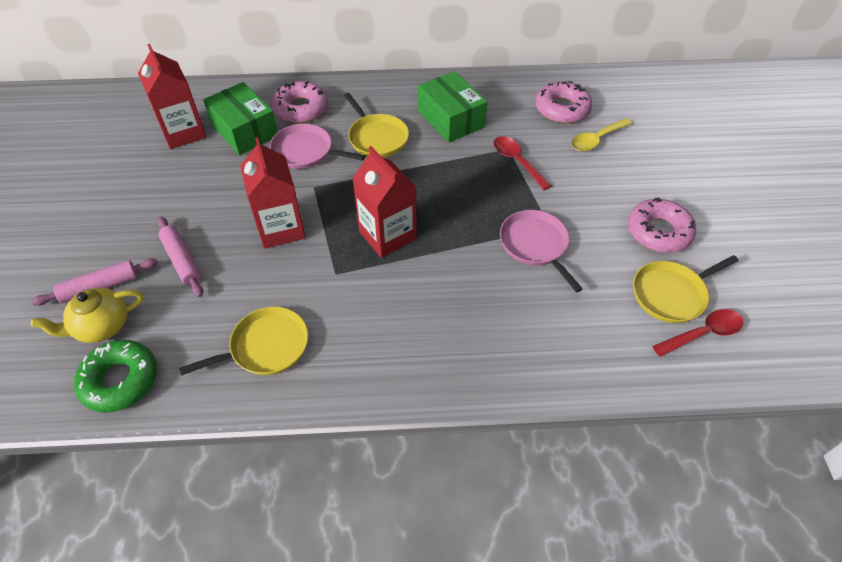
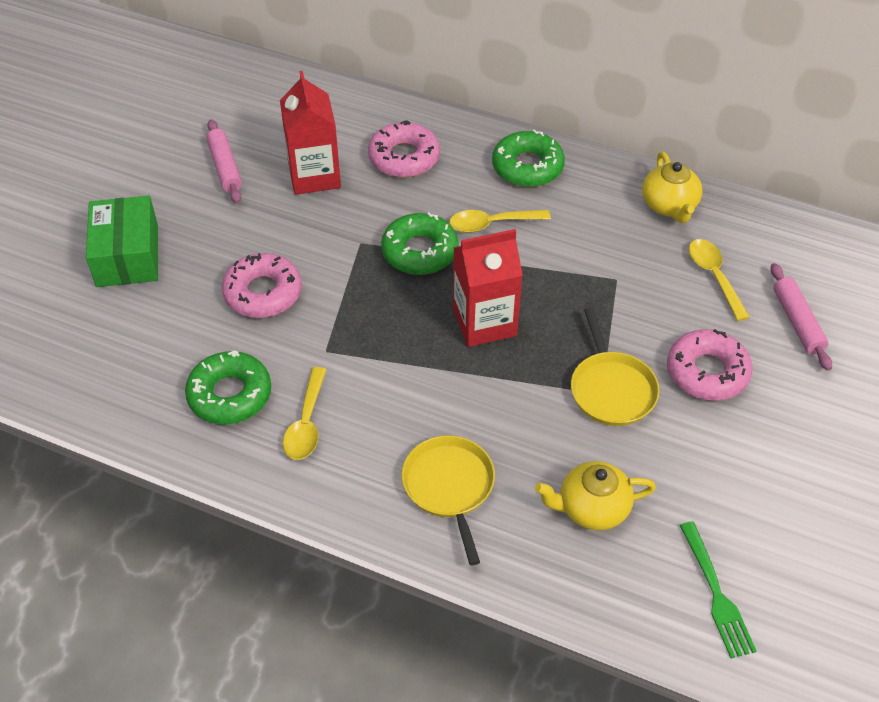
green box: [203,82,278,155] [418,71,488,143] = 2 -> [86,196,158,287] = 1
green donut: [74,340,157,413] = 1 -> [185,351,271,424] [381,212,458,275] [492,130,565,187] = 3
green fork: none = 0 -> [679,521,757,658] = 1
pink pan: [270,124,365,169] [500,210,583,292] = 2 -> none = 0
red carton: [138,44,206,149] [240,137,306,249] [352,146,417,258] = 3 -> [280,71,341,195] [453,229,523,347] = 2
red spoon: [494,136,551,190] [652,309,743,357] = 2 -> none = 0
yellow pan: [179,307,308,375] [344,93,409,158] [633,255,739,323] = 3 -> [402,435,495,565] [571,307,659,426] = 2
yellow spoon: [571,118,632,151] = 1 -> [283,367,327,460] [449,210,551,233] [689,239,750,321] = 3
yellow teapot: [31,288,143,343] = 1 -> [535,461,656,530] [642,152,702,223] = 2

